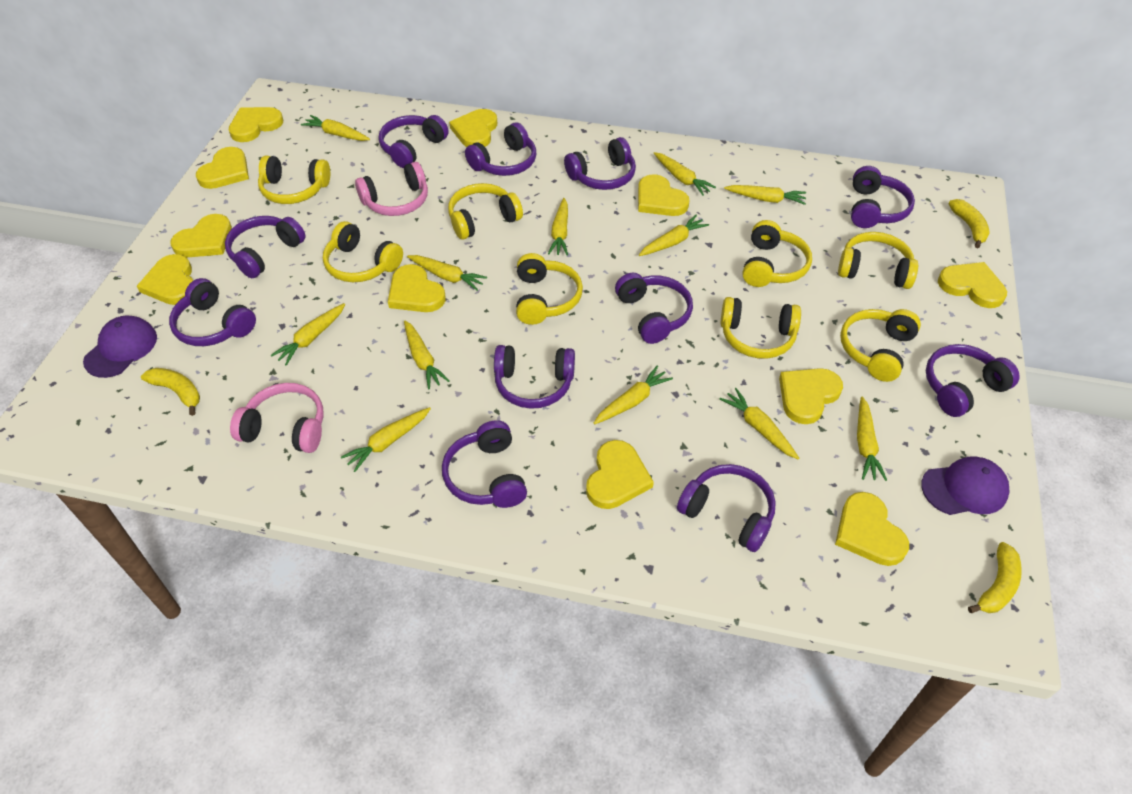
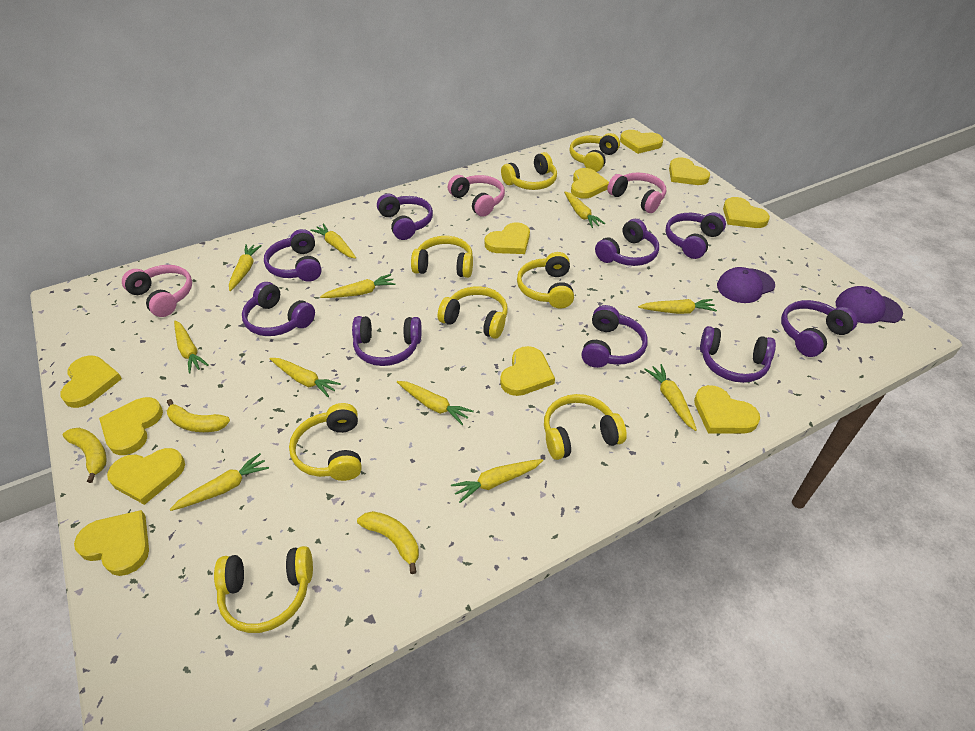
pink headphones: [230,383,324,453] [355,162,428,216] = 2 -> [122,265,192,317] [448,175,505,217] [607,172,666,213] = 3
purple headphones: [169,278,256,346] [225,216,306,278] [379,115,449,168] [442,420,527,508] [465,122,536,176] [494,345,575,409] [564,137,636,190] [615,273,693,344] [677,464,776,552] [851,166,915,228] [926,344,1020,417] = 11 -> [242,282,315,336] [264,229,321,282] [352,316,422,366] [377,194,433,240] [581,305,648,368] [595,219,659,266] [665,212,726,259] [700,326,776,383] [781,300,858,357] = 9
yellow carrot: [271,303,345,366] [301,115,370,141] [341,407,431,472] [404,321,449,389] [407,255,487,291] [548,198,568,255] [594,366,673,424] [639,215,709,256] [654,152,716,196] [720,388,799,459] [724,185,806,205] [857,396,887,481] = 12 -> [169,453,269,511] [174,320,209,374] [229,244,262,291] [270,358,341,397] [310,224,356,259] [320,274,396,298] [397,381,474,425] [451,459,543,503] [564,192,605,228] [638,299,717,314] [644,364,697,431] = 11

